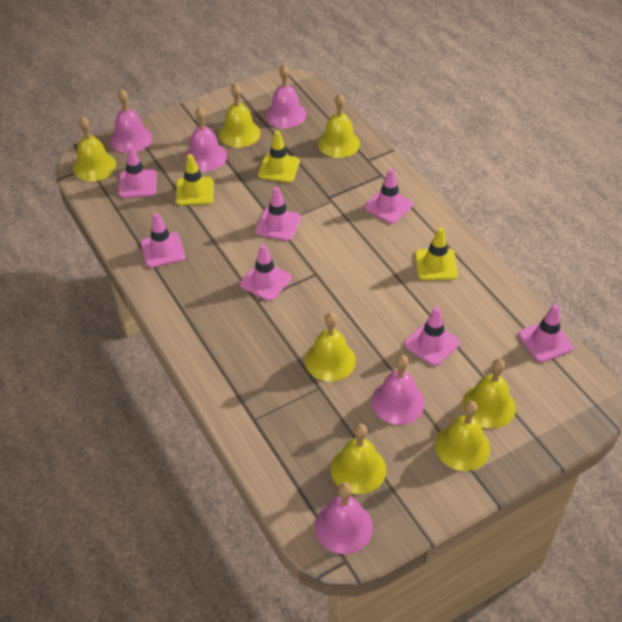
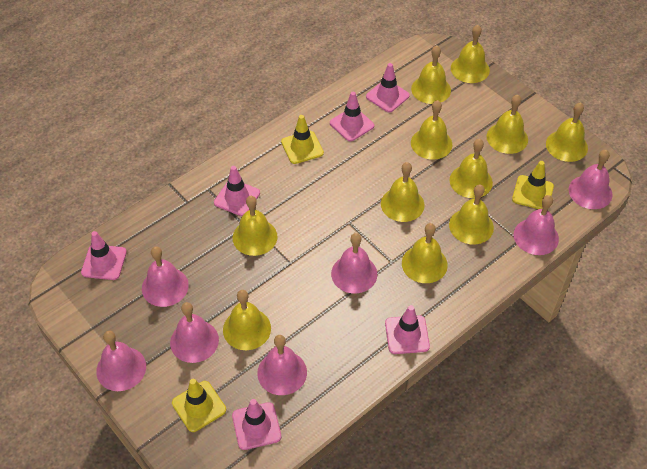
pink bell: [111,89,152,153] [184,107,227,172] [266,65,306,128] [315,483,373,554] [371,355,424,425] = 5 -> [96,331,146,391] [142,246,189,307] [170,302,219,363] [257,335,307,395] [331,233,377,293] [514,195,559,255] [568,150,612,209] = 7
pink traffic cone: [118,146,157,198] [141,213,185,268] [240,244,291,301] [255,187,301,241] [364,168,413,224] [404,307,460,366] [518,304,574,363] = 7 -> [81,231,127,280] [214,166,260,216] [232,399,281,450] [330,92,374,141] [366,63,410,112] [385,305,430,354] = 6
yellow bell: [73,116,116,181] [219,83,261,148] [305,312,356,381] [318,94,360,158] [331,424,386,494] [435,401,490,471] [462,359,516,429] = 7 -> [223,290,271,350] [232,196,277,256] [381,162,425,222] [402,223,448,283] [411,45,451,104] [411,100,452,160] [449,139,493,198] [449,184,494,244] [451,25,490,83] [486,95,528,154] [546,103,588,162] = 11

